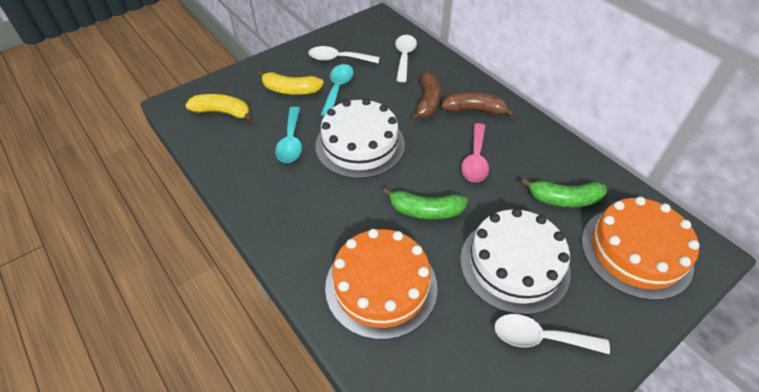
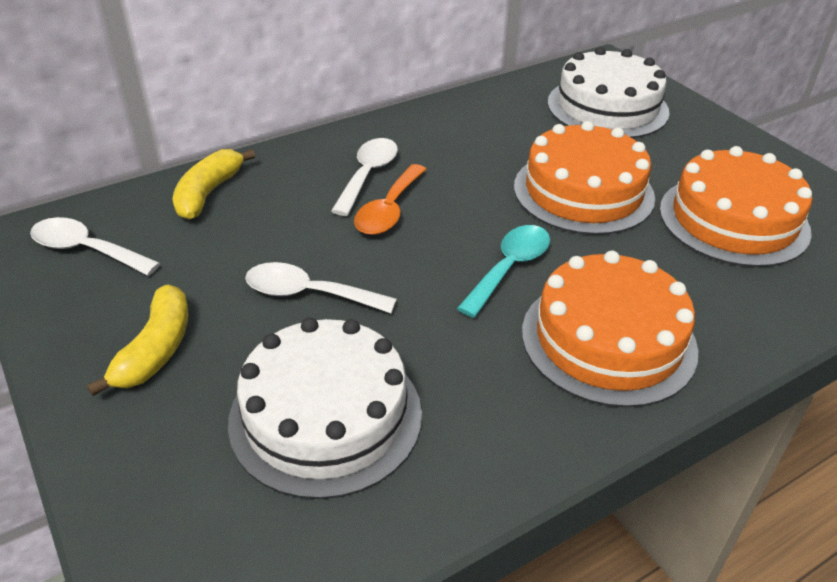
brown banana: [411,72,441,121] [441,92,515,117] = 2 -> none = 0
green banana: [383,187,468,219] [521,178,607,207] = 2 -> none = 0
orange cake: [325,229,437,340] [581,197,700,300] = 2 -> [514,121,655,235] [522,251,698,408] [660,146,812,267] = 3
orange spoon: none = 0 -> [354,164,427,235] = 1
pink spoon: [461,123,489,182] = 1 -> none = 0
turquoise spoon: [275,107,302,163] [321,64,354,116] = 2 -> [457,225,550,318] = 1

